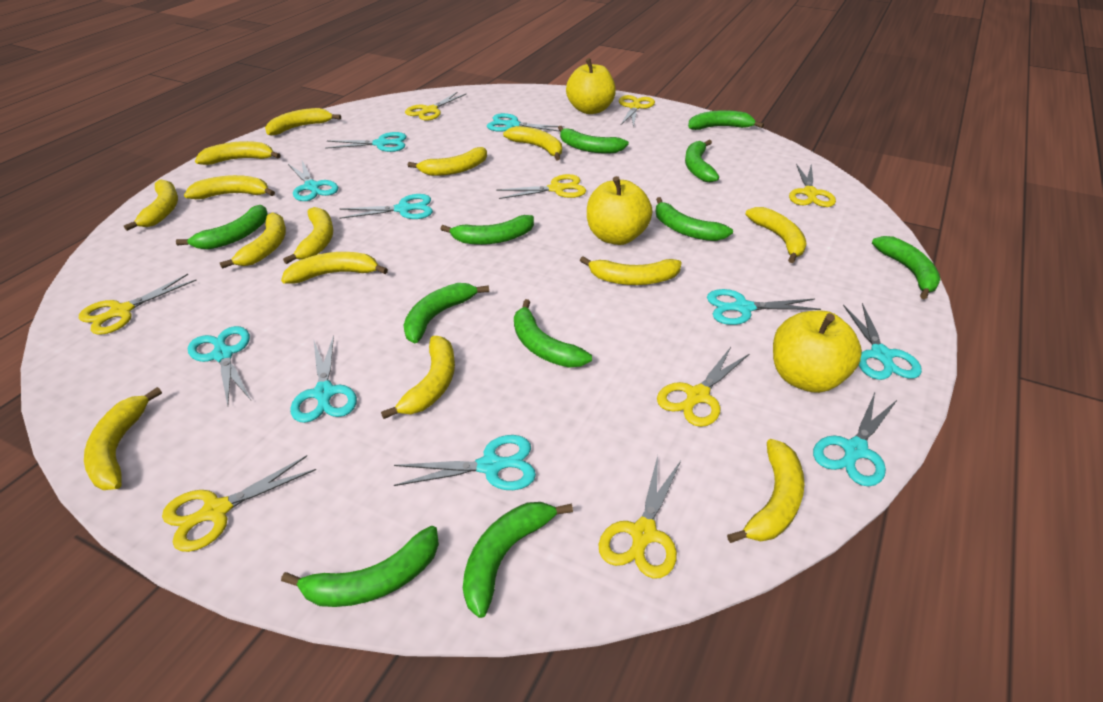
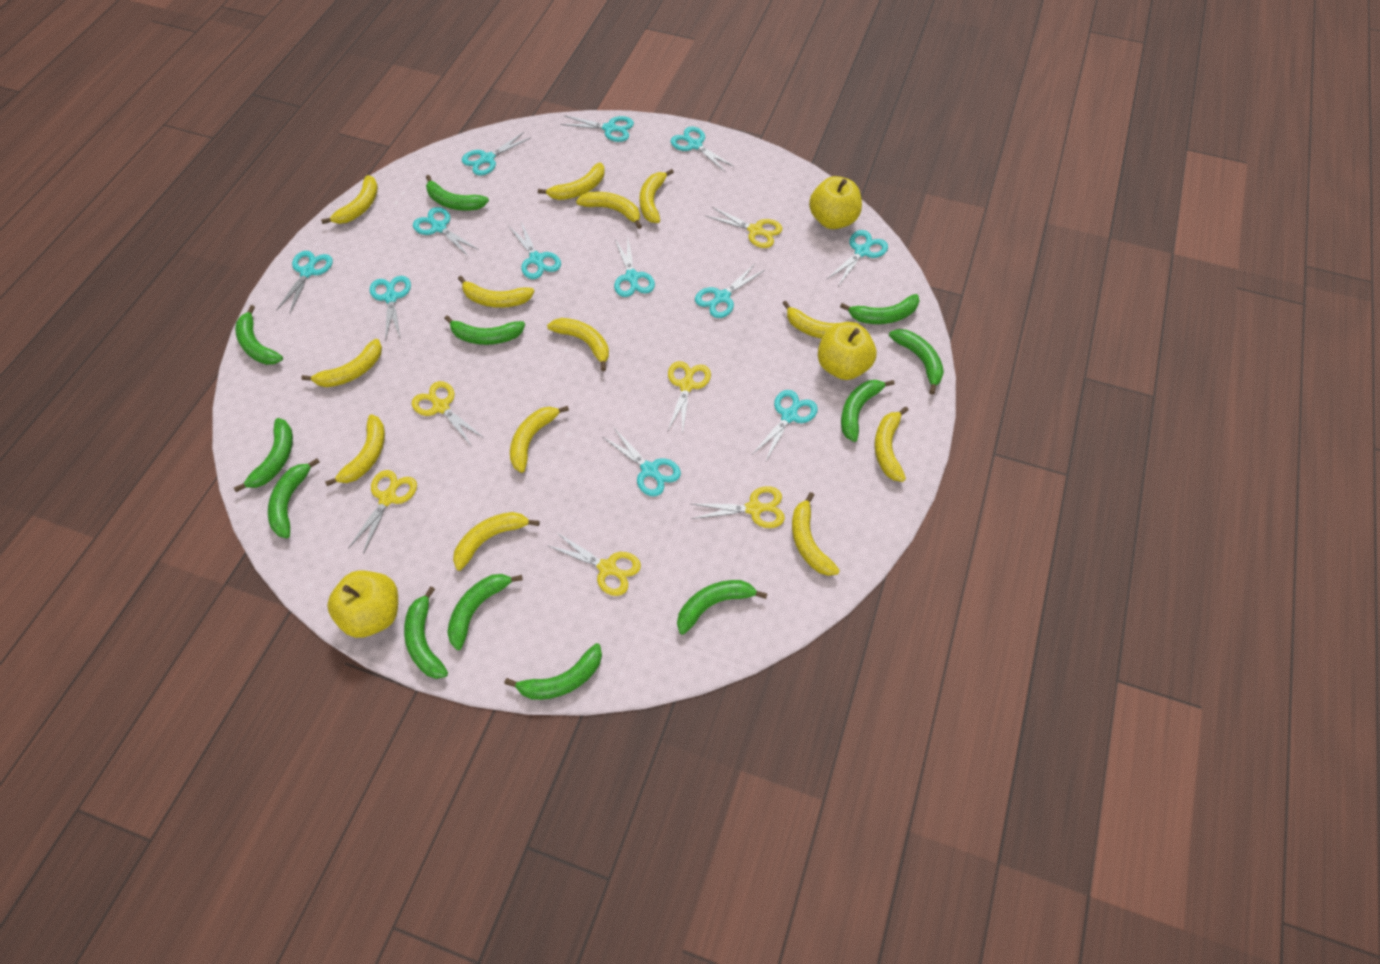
green banana: [176,205,268,250] [281,526,439,607] [403,283,489,343] [441,215,534,245] [463,502,573,618] [514,299,592,368] [558,126,629,154] [656,197,733,241] [685,140,719,182] [688,110,764,130] [872,236,941,299] = 11 -> [234,418,293,492] [235,305,283,365] [268,458,320,538] [404,586,448,679] [426,175,489,211] [444,315,525,345] [447,574,523,650] [504,643,602,700] [677,580,767,635] [840,294,920,324] [841,380,895,442] [889,329,944,394] = 12
turquoise scissors: [188,326,251,406] [288,161,338,201] [290,335,357,423] [325,132,406,152] [339,194,433,219] [394,435,536,490] [487,113,564,132] [707,289,821,325] [813,393,898,487] [843,303,922,380] = 10 -> [276,251,333,313] [370,276,411,341] [413,207,479,257] [462,132,530,175] [509,222,561,279] [561,115,634,142] [603,427,681,497] [614,239,655,297] [671,127,735,172] [695,264,765,318] [753,390,818,461] [827,230,888,286] = 12
yellow banana: [84,387,162,490] [124,179,178,231] [184,175,275,199] [195,141,281,165] [220,212,286,269] [265,108,341,136] [281,252,388,284] [283,207,333,264] [381,336,455,419] [408,147,487,176] [503,126,562,160] [580,256,682,285] [727,439,805,543] [745,207,807,263] = 14 -> [301,339,382,387] [321,175,378,224] [325,414,385,486] [453,512,540,571] [458,276,534,308] [510,406,569,473] [538,162,605,200] [547,318,609,371] [576,192,642,229] [639,169,674,223] [783,301,860,339] [792,492,840,576] [874,407,909,482] = 13
yellow scissors: [79,274,197,335] [162,455,316,552] [405,92,467,121] [496,174,586,199] [599,456,681,579] [619,95,655,128] [657,347,749,427] [789,164,836,207] = 8 -> [348,470,417,554] [412,381,484,445] [547,532,641,596] [668,361,711,434] [691,486,785,528] [706,207,782,248] = 6

